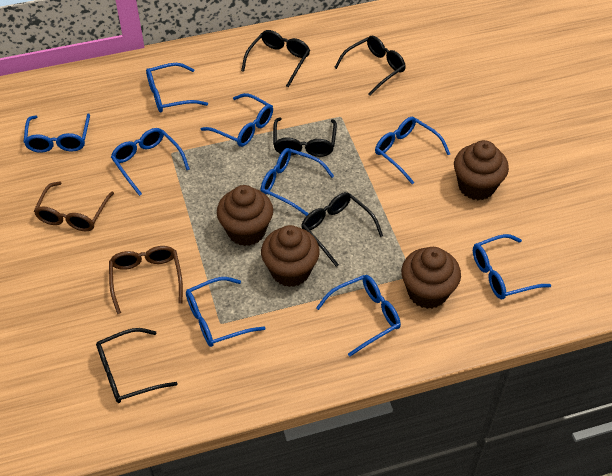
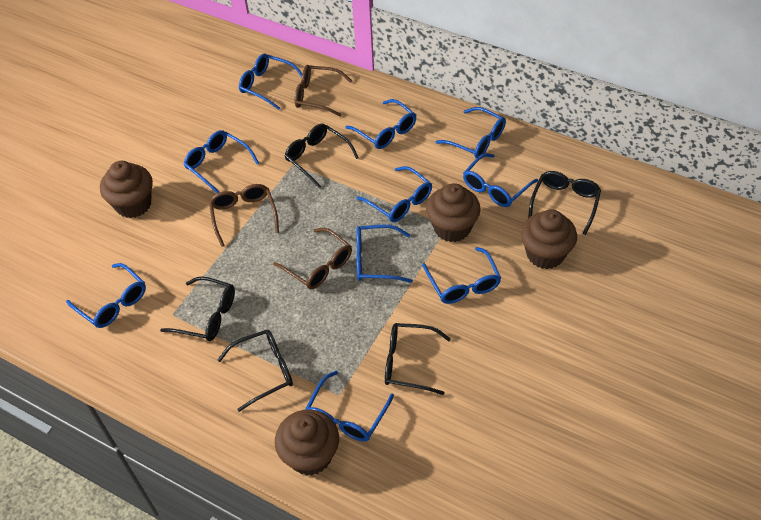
blue glasses: [24,114,90,153] [111,128,190,196] [146,63,208,113] [186,277,265,347] [201,93,273,147] [260,148,334,216] [316,275,401,357] [375,117,450,184] [473,234,551,299] = 9 -> [66,263,146,328] [183,130,259,193] [239,54,302,110] [305,371,394,442] [345,99,416,149] [356,225,413,283] [357,166,432,222] [422,247,501,304] [436,107,506,159] [463,153,538,207] = 10
brown glasses: [34,181,114,231] [109,246,183,314] = 2 -> [209,184,279,247] [273,228,352,289] [295,65,352,117] = 3

